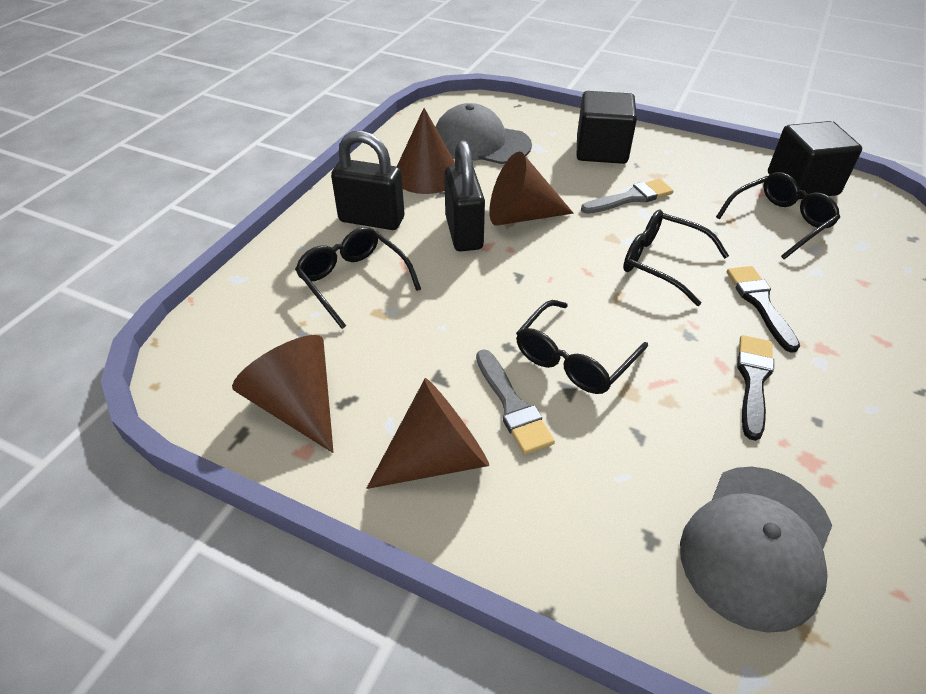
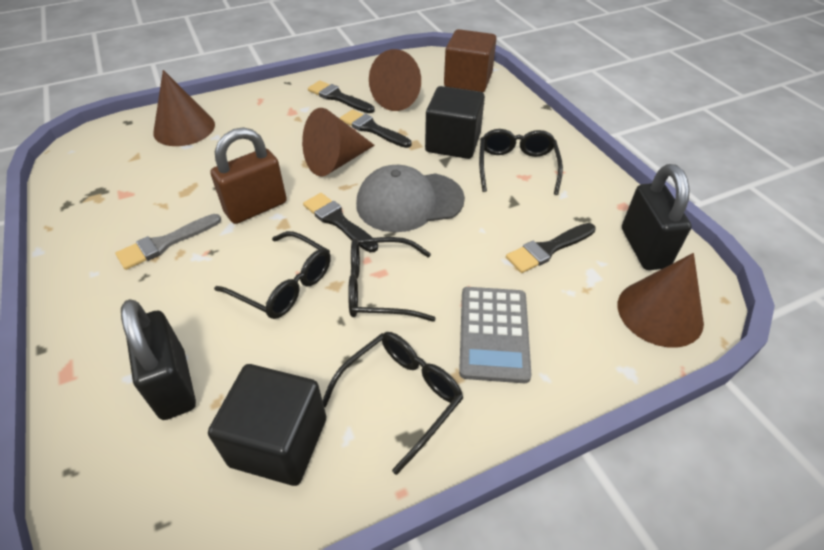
black brush: [727,266,800,353] [737,335,774,441] = 2 -> [303,193,378,252] [308,81,374,113] [340,109,411,148] [506,223,596,273] = 4
brown cube: none = 0 -> [444,29,496,92] = 1
brown padlock: none = 0 -> [210,127,287,224] = 1
grey brush: [476,349,555,455] [581,179,673,214] = 2 -> [115,214,221,270] = 1
grey calculator: none = 0 -> [459,287,532,383] = 1
grey cap: [436,103,532,164] [680,466,832,633] = 2 -> [356,165,465,232] = 1

